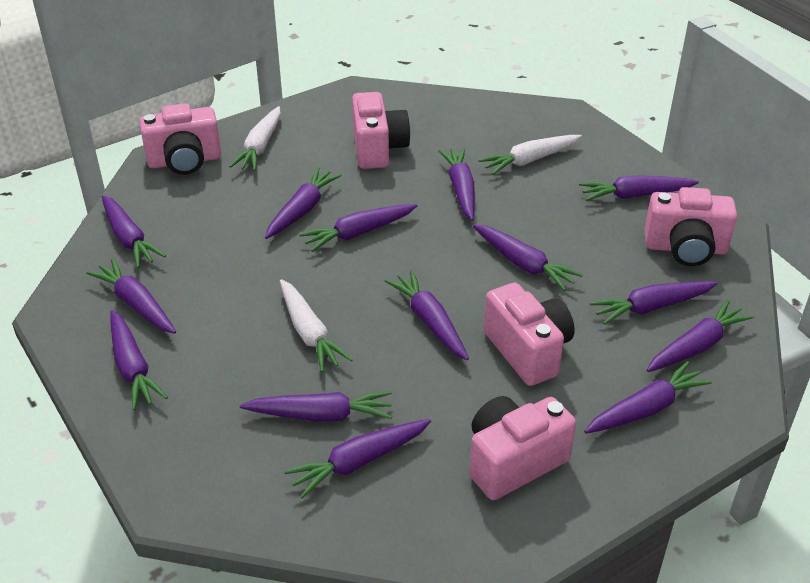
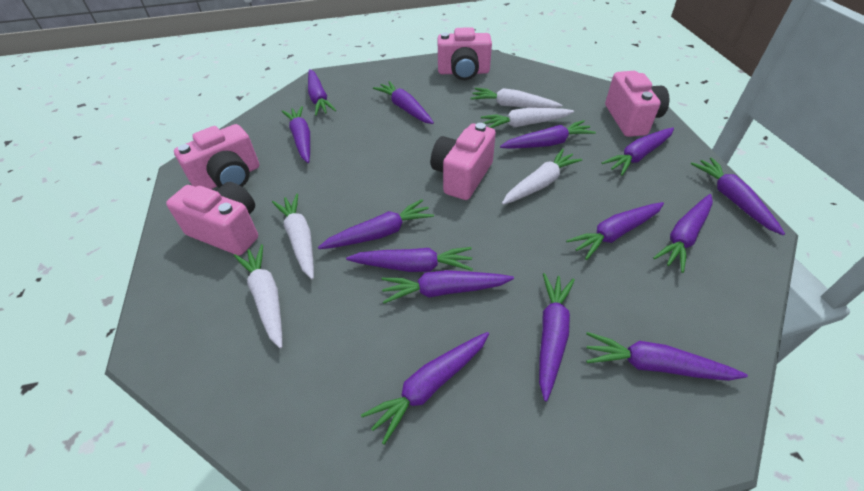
white carrot: [229,106,281,171] [280,279,353,372] [479,135,582,175] = 3 -> [234,244,282,349] [272,194,314,280] [470,88,562,108] [481,108,574,128] [502,149,582,205] = 5

